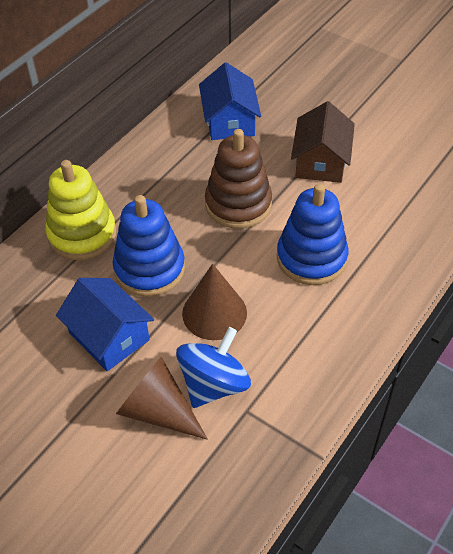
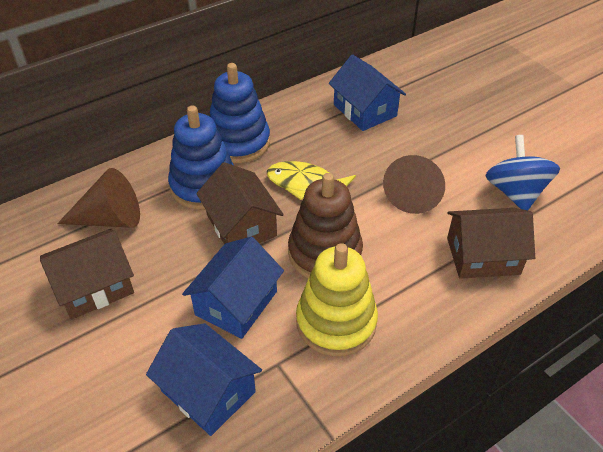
blue house: [56,278,154,371] [199,62,261,140] = 2 -> [146,323,262,436] [182,237,284,339] [329,54,406,131] = 3
brown house: [291,101,355,183] = 1 -> [40,229,134,319] [196,162,284,244] [447,208,535,279] = 3
yellow fish: none = 0 -> [267,161,356,200] = 1

